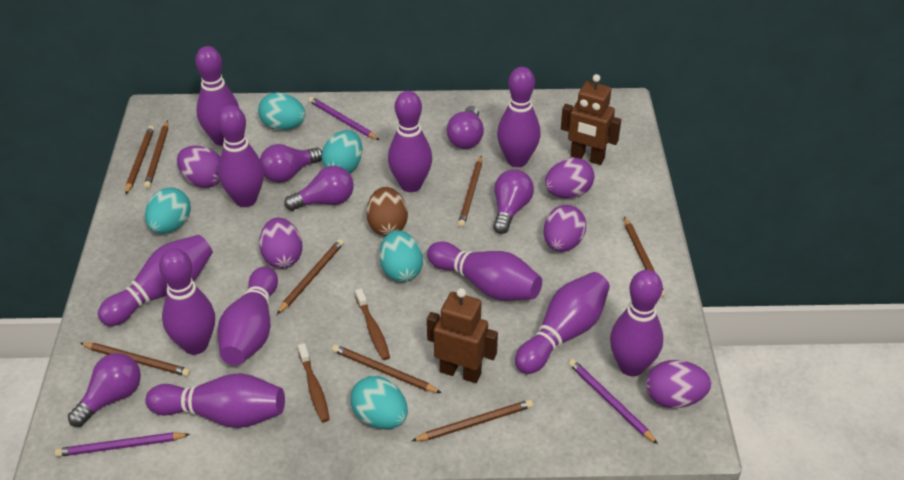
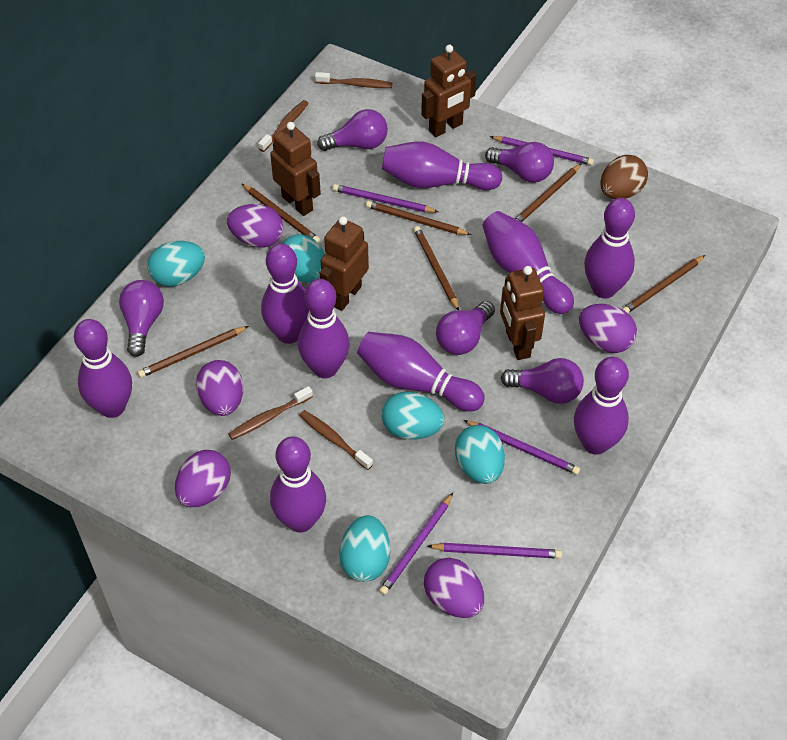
brown pencil: [80,342,190,376] [125,126,154,194] [144,120,168,188] [277,239,344,314] [332,345,441,393] [412,400,533,441] [458,155,482,227] [624,217,665,297] = 8 -> [138,326,249,378] [242,184,320,243] [366,201,471,235] [414,226,459,310] [515,164,581,222] [622,255,705,313] = 6
brown robot: [427,288,498,383] [561,74,621,165] = 2 -> [270,122,321,216] [320,216,369,311] [421,45,476,137] [500,266,545,360] = 4
brown toothbrush: [298,344,330,422] [355,289,390,360] = 2 -> [228,386,313,440] [258,100,309,152] [299,410,373,470] [315,72,392,88] = 4
purple bowling pin: [98,235,213,326] [146,373,285,428] [159,248,215,355] [195,46,239,146] [217,266,278,365] [218,105,264,207] [388,91,432,192] [427,241,542,301] [497,67,541,167] [515,272,610,374] [610,270,663,376] = 11 -> [74,319,132,418] [261,243,309,344] [270,436,326,532] [298,279,350,378] [357,332,485,412] [382,142,502,190] [482,211,574,314] [574,357,629,455] [584,198,635,299] = 9
purple pencil: [55,432,190,457] [309,97,379,140] [568,359,658,444] = 3 -> [333,184,438,213] [379,493,453,595] [427,543,562,559] [464,420,580,475] [490,136,594,165] = 5

